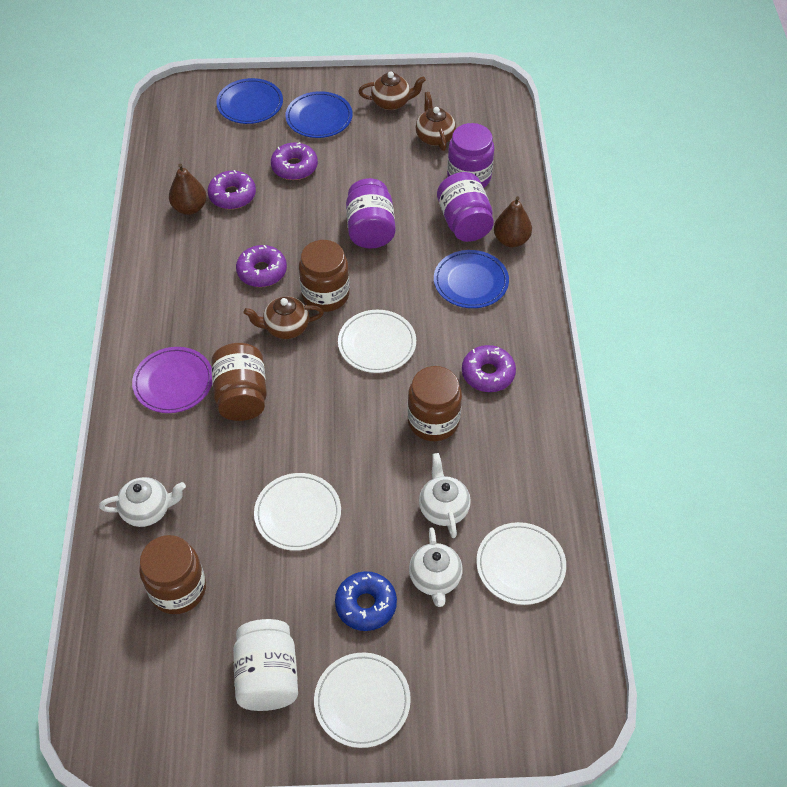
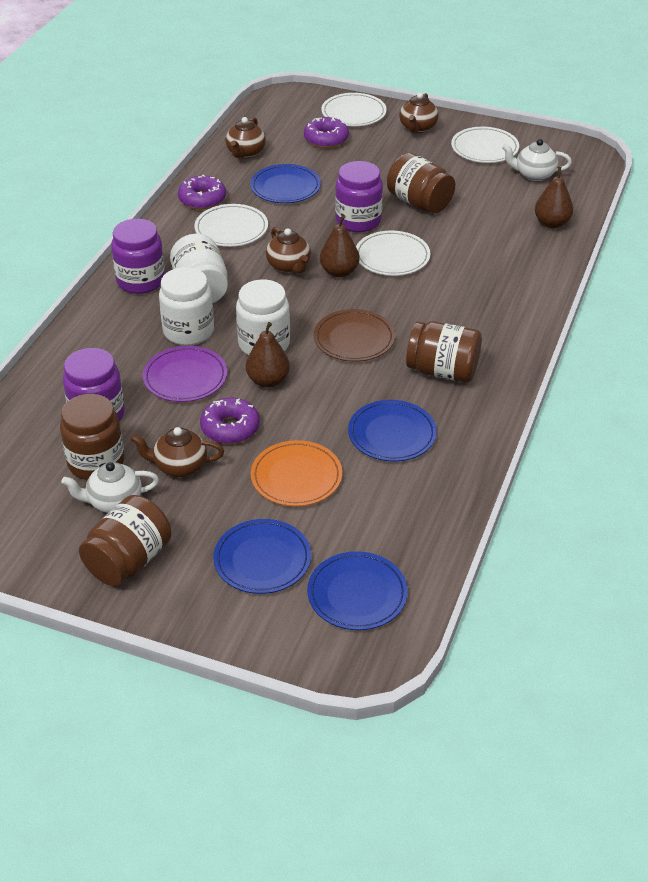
blue donut: [335,571,397,631] = 1 -> none = 0
blue plate: [216,78,283,124] [285,91,353,138] [434,250,509,308] = 3 -> [213,519,311,594] [250,164,321,203] [307,551,408,630] [348,400,437,461] = 4
brown pear: [169,163,207,215] [494,196,532,247] = 2 -> [246,322,290,388] [320,215,360,278] [535,167,573,228] = 3
brown plate: none = 0 -> [314,309,395,362] = 1
brown teapot: [244,297,324,339] [358,71,426,110] [416,92,456,151] = 3 -> [130,427,224,477] [226,117,266,158] [266,227,311,274] [399,92,439,133] = 4
orange plate: none = 0 -> [251,440,342,507] = 1
purple donut: [208,170,256,209] [236,245,287,287] [271,142,318,180] [462,345,516,392] = 4 -> [178,175,226,210] [200,398,260,444] [304,117,349,148] = 3
white jar: [233,619,298,711] = 1 -> [159,267,214,346] [170,234,228,303] [236,279,290,355] = 3
white teapot: [99,477,186,527] [409,527,463,607] [419,453,471,538] = 3 -> [61,462,159,513] [502,139,572,181] = 2

